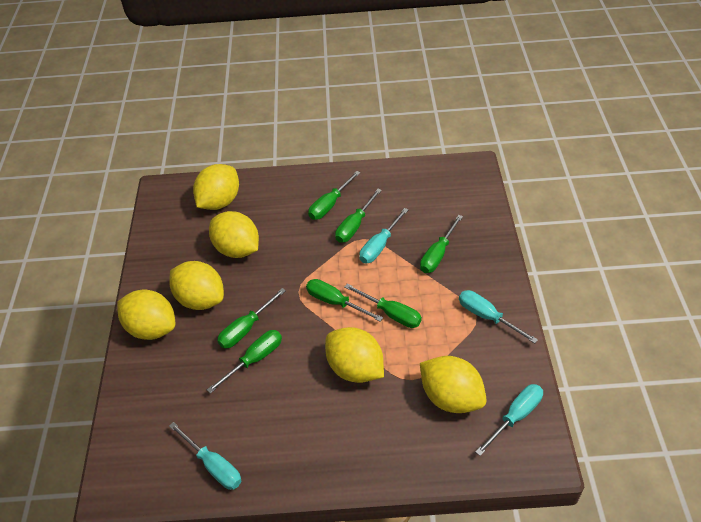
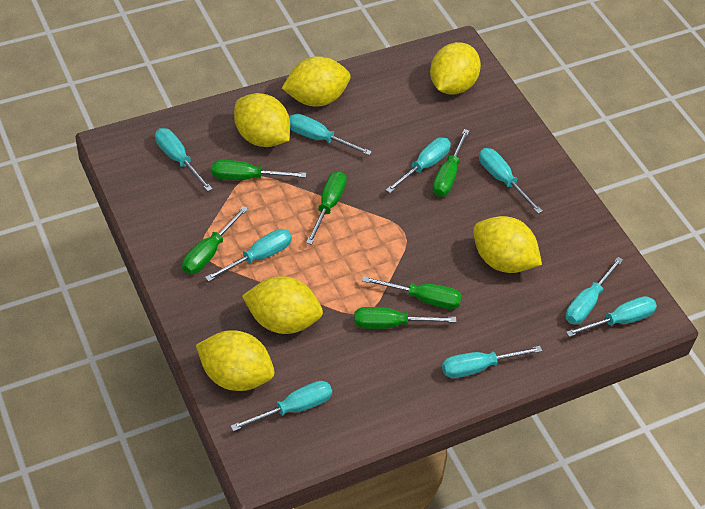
green screwdriver: [207,330,282,394] [217,288,286,349] [306,279,383,322] [308,171,361,220] [335,189,382,243] [344,284,422,328] [420,215,463,273] = 7 -> [182,206,248,274] [212,160,306,180] [306,171,347,245] [354,307,456,329] [362,276,462,309] [432,129,469,197] = 6
turquoise screwdriver: [169,422,242,490] [359,208,408,263] [459,290,538,344] [475,384,543,456] = 4 -> [155,128,213,191] [205,229,292,282] [231,381,332,432] [289,114,372,156] [386,138,451,193] [442,346,542,378] [479,148,543,214] [565,257,623,325] [566,296,657,337] = 9

